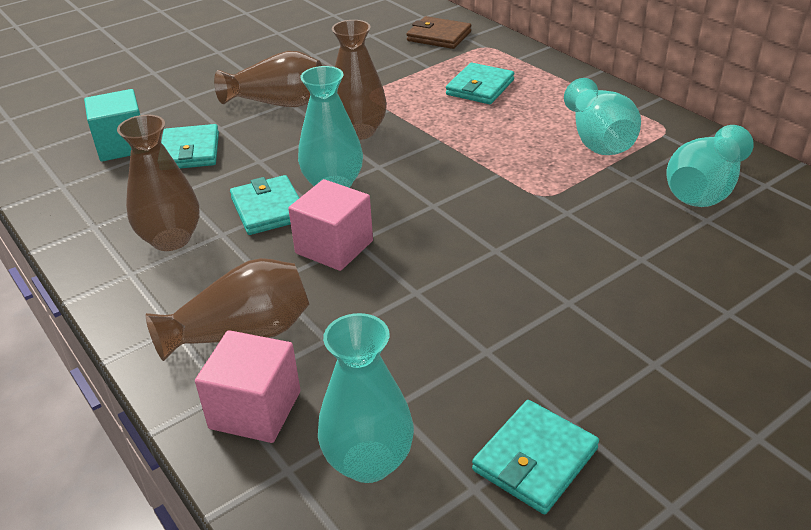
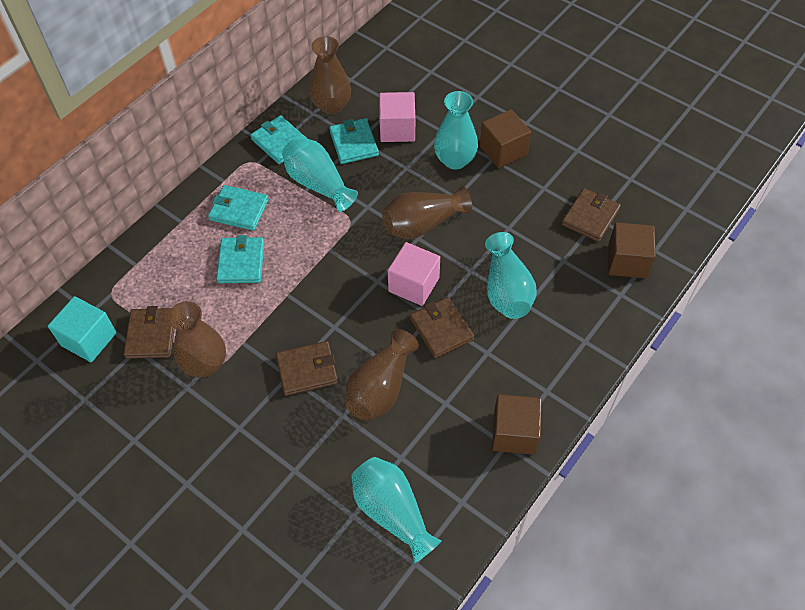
brown cube: none = 0 -> [480,109,531,168] [492,394,541,455] [608,222,656,278] = 3
brown wallet: [407,16,471,49] = 1 -> [123,306,175,359] [276,341,338,396] [410,297,474,358] [562,188,621,242] = 4

